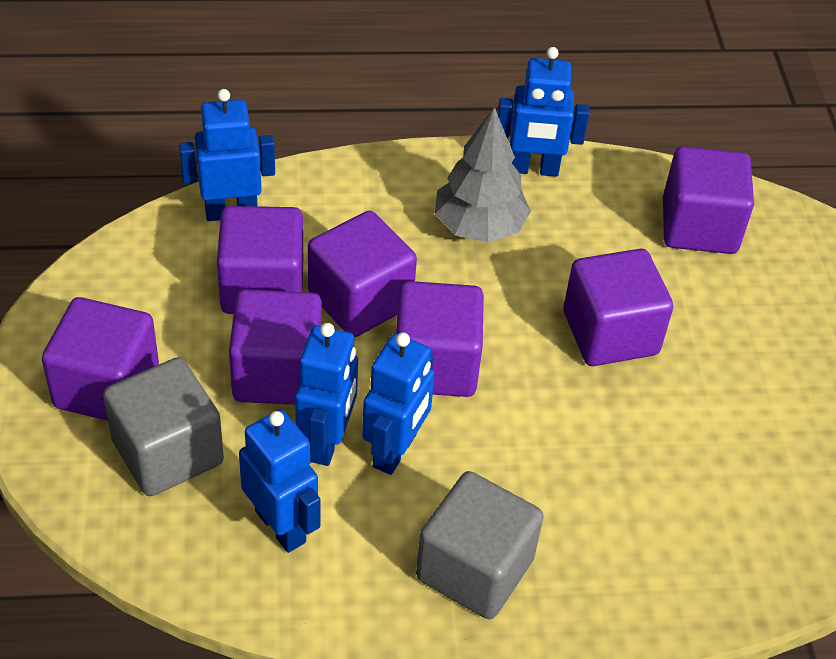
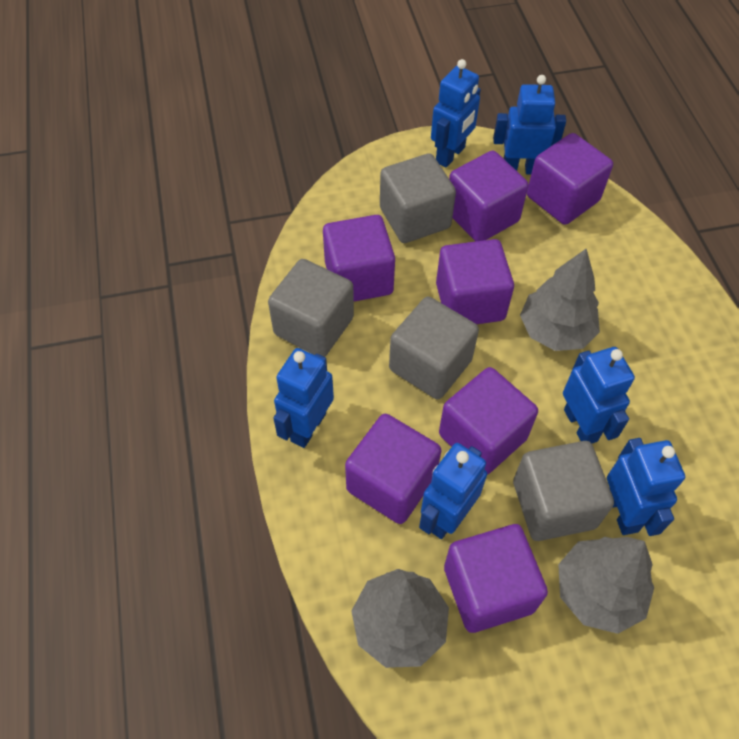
blue robot: [179,89,275,221] [239,410,320,553] [295,323,358,466] [362,332,435,475] [498,47,589,177] = 5 -> [273,348,334,448] [419,443,487,539] [431,59,481,168] [493,75,566,174] [563,347,635,444] [607,438,685,536] = 6
grey cube: [103,357,224,496] [416,471,544,619] = 2 -> [268,259,354,357] [380,153,456,243] [389,297,479,399] [513,441,614,541] = 4
grey tree: [435,107,531,243] = 1 -> [351,569,449,668] [520,249,600,351] [558,537,655,634] = 3

